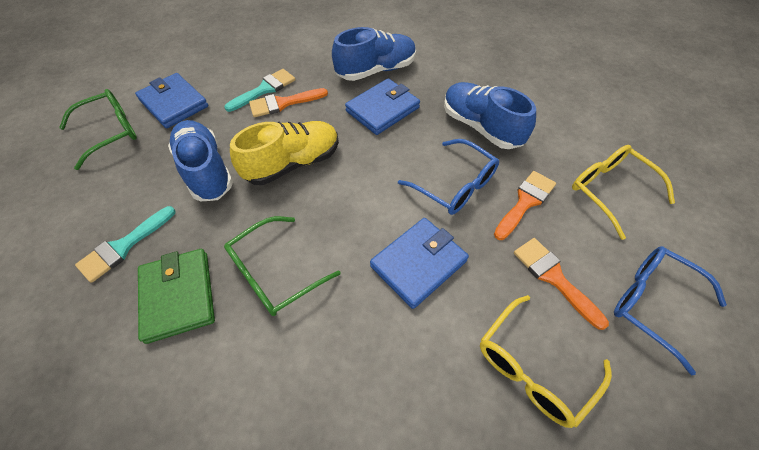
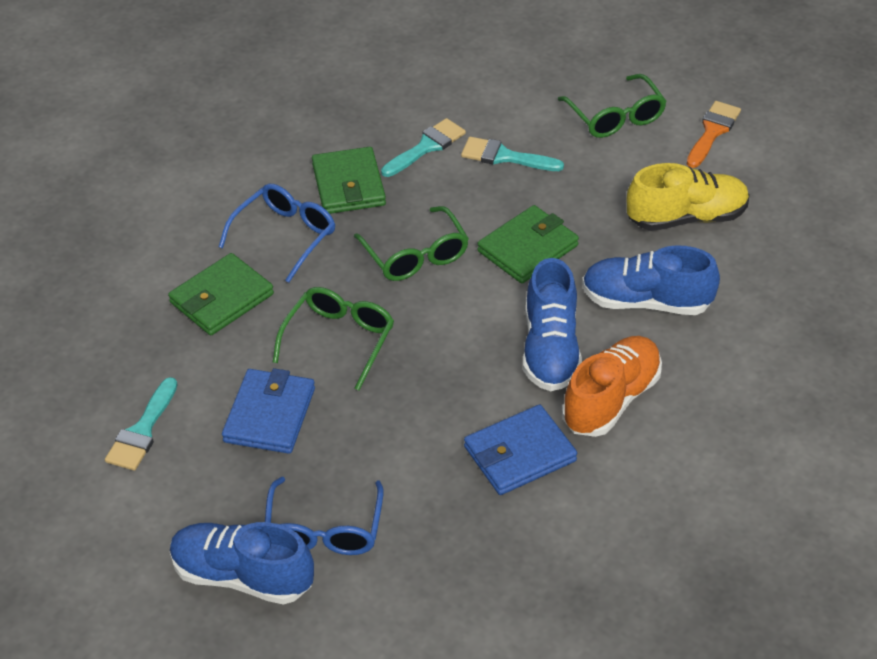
blue wallet: [135,73,208,128] [345,78,420,135] [370,218,469,309] = 3 -> [222,368,315,454] [464,405,577,495] = 2
green glasses: [59,89,137,170] [224,216,341,316] = 2 -> [273,287,394,391] [354,206,469,281] [558,74,667,138] = 3
green wallet: [138,249,215,344] = 1 -> [168,253,274,336] [312,147,386,214] [477,205,579,284] = 3
orange brush: [249,88,328,117] [494,171,556,240] [514,238,609,330] = 3 -> [687,101,741,168] = 1
orange shoe: none = 0 -> [562,336,662,437] = 1
turquoise brush: [75,206,176,283] [224,69,296,112] = 2 -> [105,377,178,471] [381,118,466,177] [461,137,564,171] = 3
yellow glasses: [480,295,612,428] [572,145,675,240] = 2 -> none = 0

